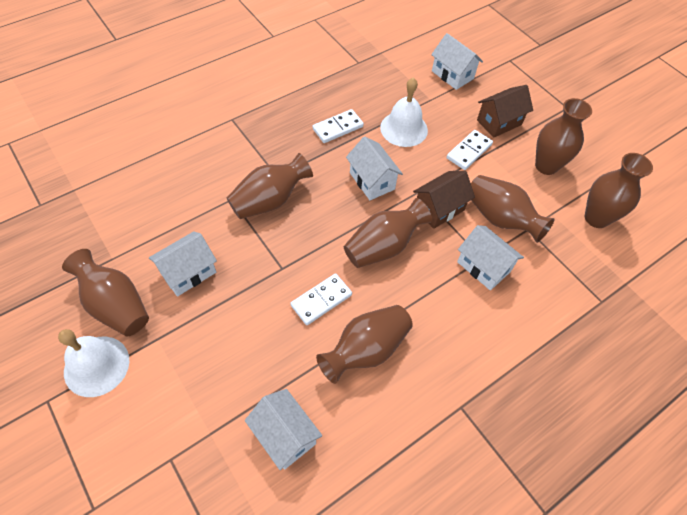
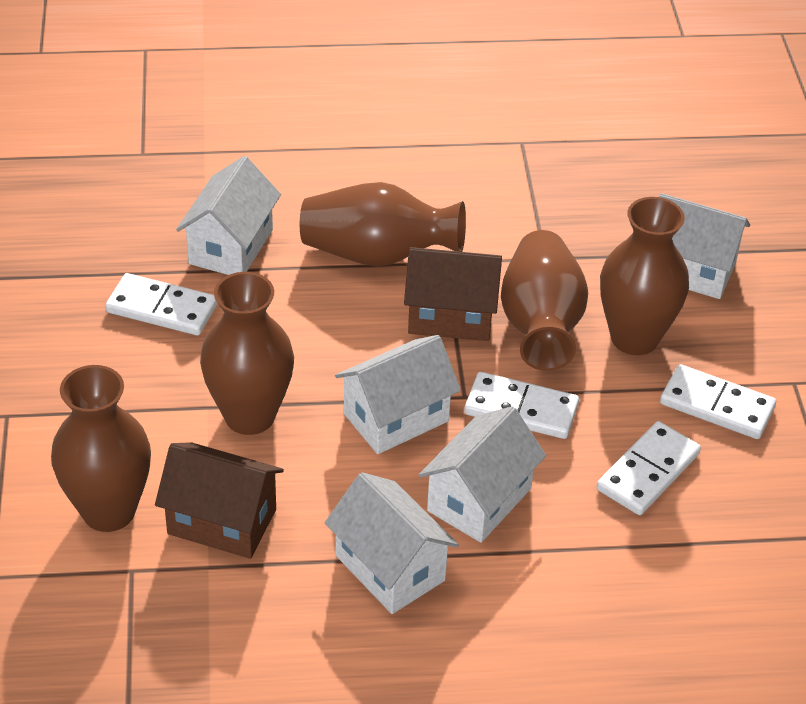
brown vase: [62,249,149,337] [227,153,313,219] [316,305,413,384] [344,198,432,268] [471,175,554,243] [535,98,592,175] [585,153,653,228] = 7 -> [51,365,151,532] [200,272,294,435] [300,182,466,266] [501,230,588,371] [600,197,689,355] = 5
white bell: [58,329,129,397] [380,77,428,147] = 2 -> none = 0
white domino: [290,273,352,325] [313,109,364,143] [446,130,493,170] = 3 -> [105,273,217,335] [464,372,579,439] [597,421,701,515] [660,364,776,439] = 4

